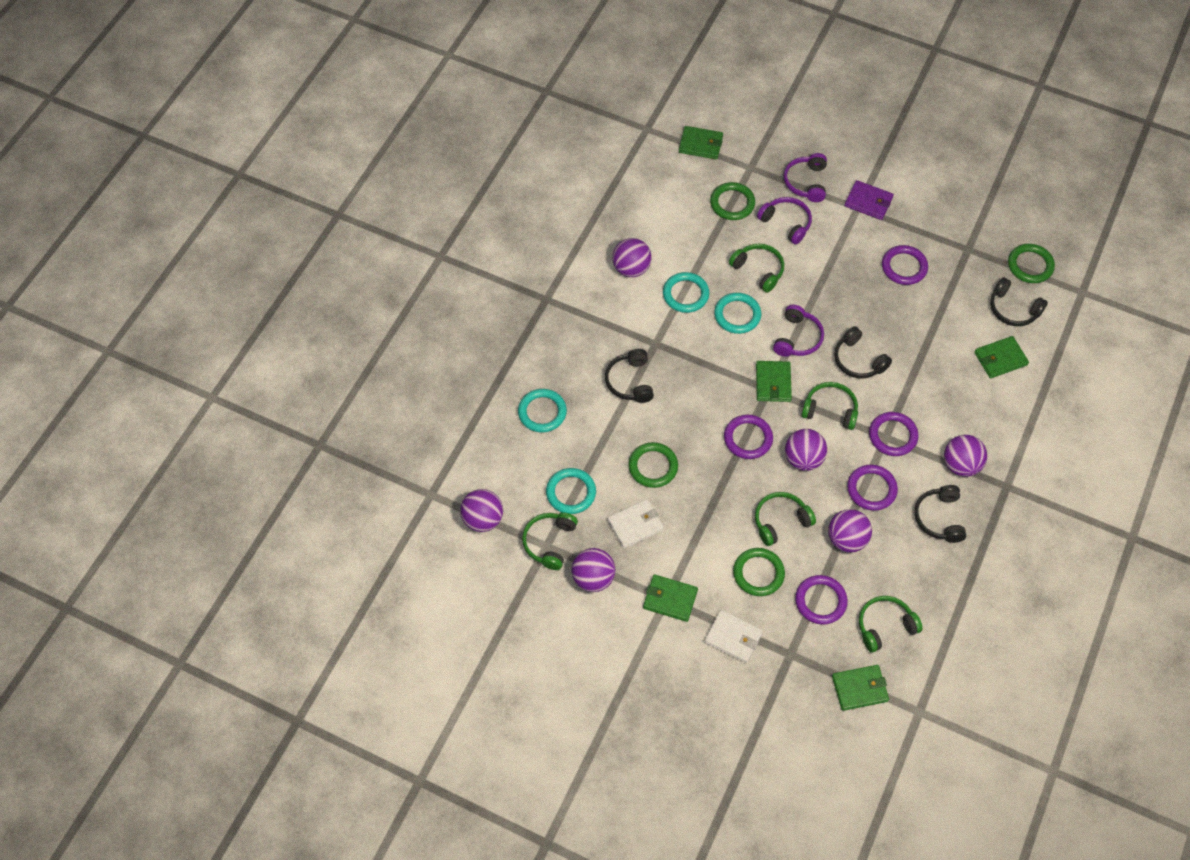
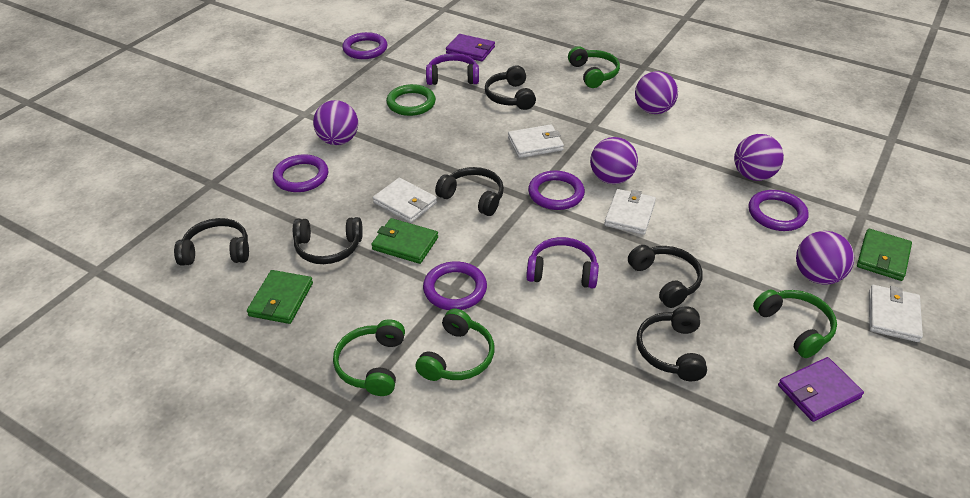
black headphones: [605,349,654,403] [834,326,892,379] [914,485,966,543] [990,277,1048,326] = 4 -> [174,218,249,266] [293,217,363,264] [435,167,504,216] [485,65,536,110] [628,245,703,308] [636,306,707,381] = 6
green headphones: [522,512,578,570] [729,243,784,293] [755,492,816,546] [801,382,858,430] [859,596,923,652] = 5 -> [333,319,405,396] [415,309,494,381] [568,46,620,88] [753,289,837,358] = 4
green ring: [628,442,678,488] [710,182,755,220] [733,548,785,596] [1008,244,1055,283] = 4 -> [386,84,436,116] = 1
green wallet: [643,574,698,622] [679,126,723,159] [756,361,792,402] [832,665,889,711] [974,336,1029,378] = 5 -> [247,270,313,324] [371,218,438,264] [857,229,912,281] = 3
purple ball: [460,489,503,532] [572,548,615,592] [612,238,652,277] [785,429,827,471] [828,509,872,552] [944,435,987,477] = 6 -> [313,100,358,145] [590,137,638,184] [635,71,678,114] [734,134,784,181] [796,231,854,285] = 5
purple headphones: [757,197,812,244] [773,305,824,357] [784,153,827,202] = 3 -> [426,53,479,85] [526,237,599,288] = 2
purple wallet: [844,180,894,220] = 1 -> [446,34,495,61] [778,357,864,422] = 2
turquoise ring: [518,389,567,433] [546,468,596,514] [663,272,710,313] [714,293,761,334] = 4 -> none = 0
white wallet: [608,499,664,548] [704,610,763,663] = 2 -> [373,178,437,223] [508,124,564,158] [604,189,656,235] [869,285,923,342] = 4

